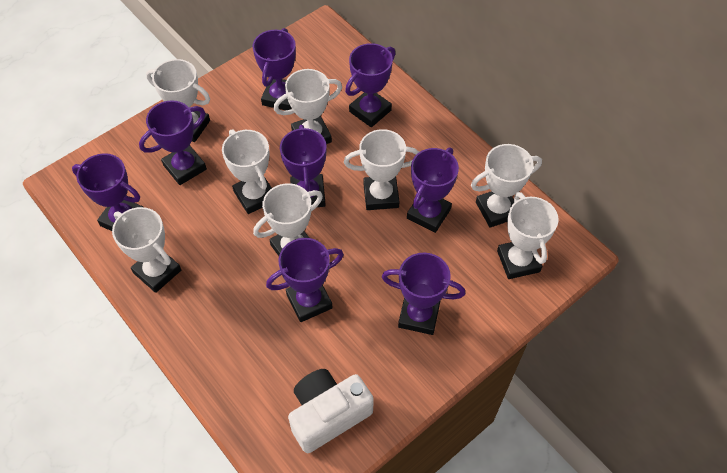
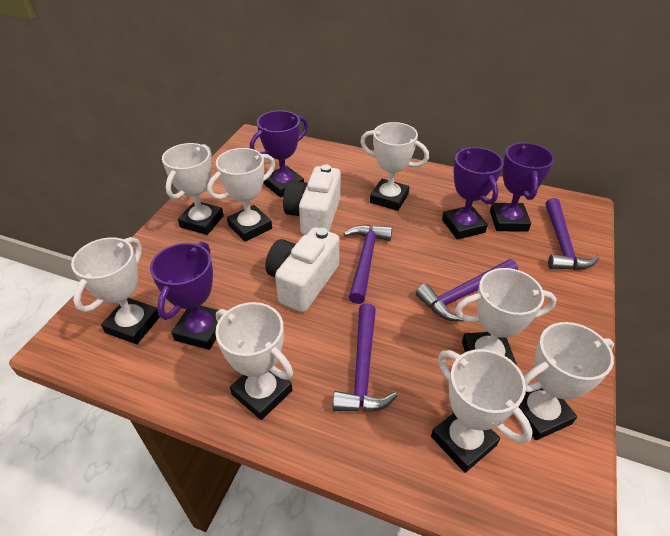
purple hammer: none = 0 -> [333,303,397,412] [344,225,392,304] [416,259,518,321] [546,198,599,270] = 4
purple trophy: [72,153,143,231] [139,100,207,185] [253,28,296,110] [266,238,344,322] [280,125,326,207] [345,43,395,127] [382,253,465,335] [407,148,459,233] = 8 -> [150,242,218,350] [250,110,308,198] [442,147,504,240] [490,142,554,232] = 4
white camera: [288,369,374,453] = 1 -> [265,227,339,312] [283,164,341,235] = 2

